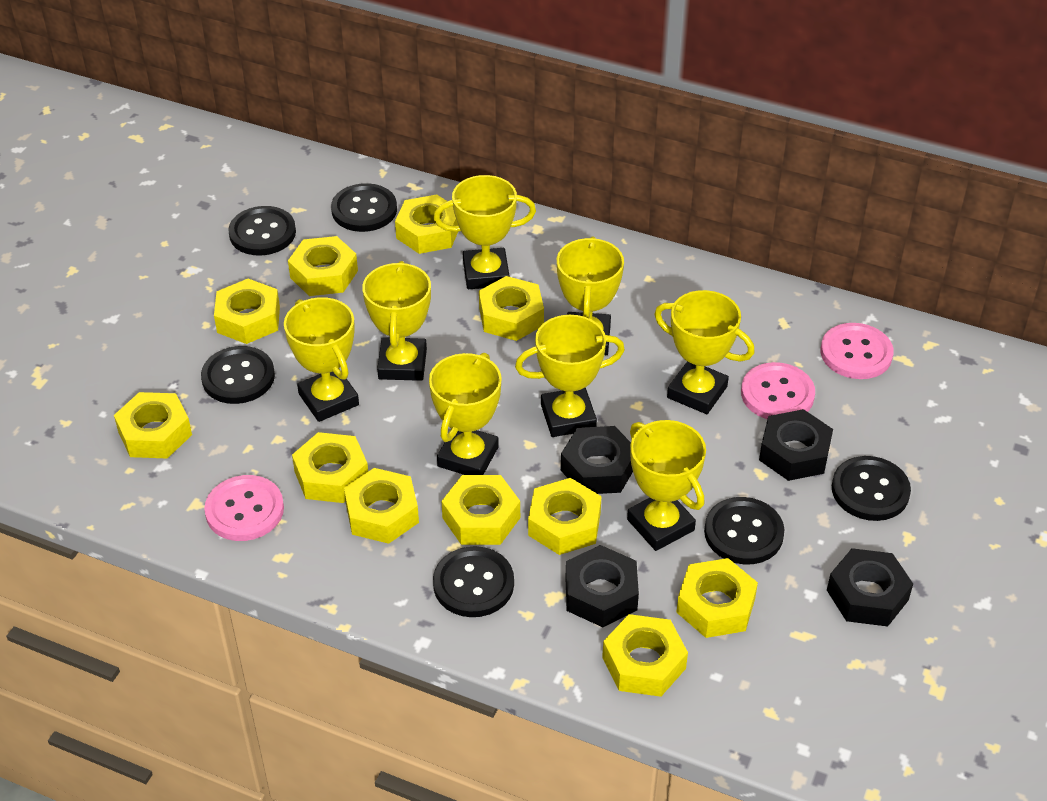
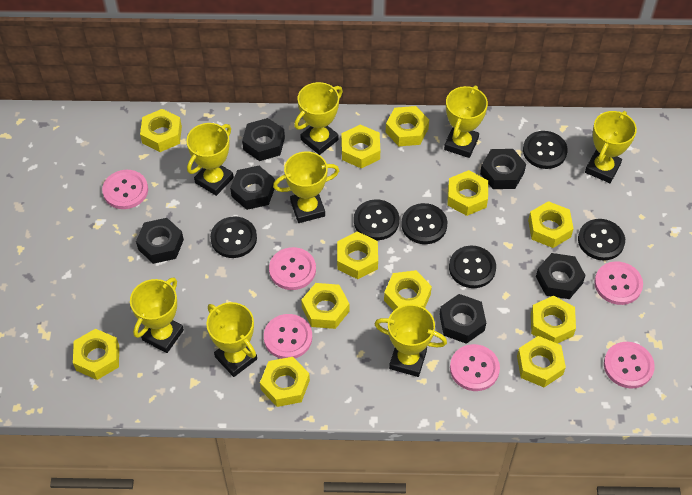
black nut: [561,426,633,494] [565,545,639,627] [759,409,833,481] [827,548,913,627] = 4 -> [136,218,184,264] [230,166,275,210] [242,118,285,161] [439,294,486,344] [480,149,526,189] [536,253,586,299] = 6
pink button: [204,475,284,541] [741,362,815,419] [821,323,894,379] = 3 -> [102,170,148,209] [264,314,312,359] [269,247,316,290] [450,344,500,391] [594,261,643,305] [604,342,655,388] = 6
yellow nut: [114,392,192,459] [214,279,280,344] [288,236,358,296] [292,432,368,503] [344,468,419,544] [395,194,458,254] [442,475,520,545] [479,276,544,341] [528,478,602,555] [602,614,688,697] [676,558,758,638] = 11 -> [73,329,119,380] [140,109,182,152] [260,357,310,407] [301,283,349,329] [337,231,378,279] [341,125,380,169] [384,270,432,311] [386,106,429,146] [447,170,488,216] [517,336,566,387] [528,201,574,248] [531,296,576,344] = 12

